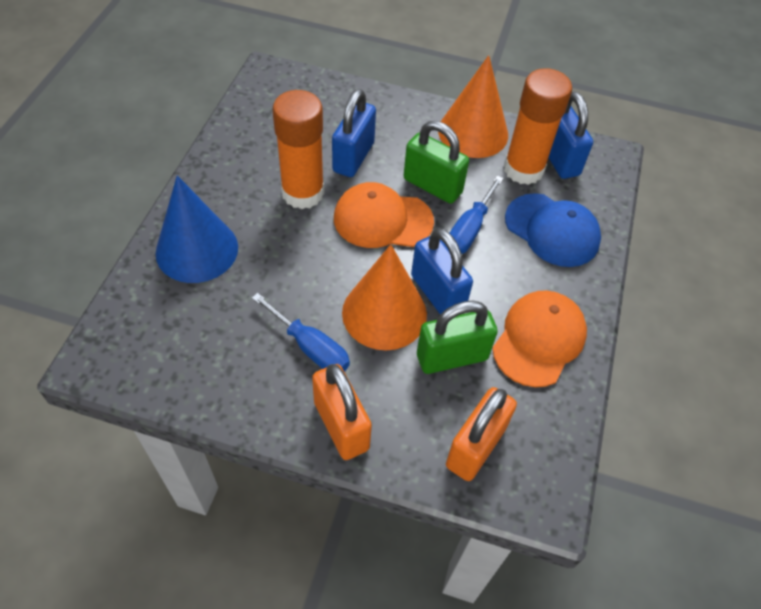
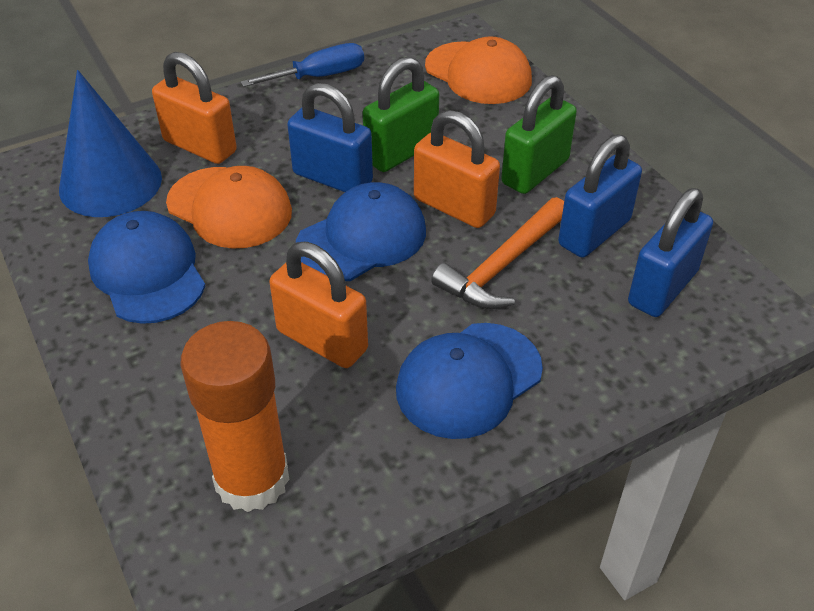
blue cap: [505,193,601,267] = 1 -> [88,211,205,324] [296,182,426,281] [396,323,543,439] = 3
blue screwdriver: [252,293,350,372] [450,176,504,254] = 2 -> [241,43,364,87] = 1
orange cone: [342,244,427,350] [438,55,508,158] = 2 -> none = 0
orange glue stick: [272,90,324,209] [504,68,572,185] = 2 -> [180,321,289,512] = 1
orange hammer: none = 0 -> [431,197,564,309] = 1
orange padlock: [312,364,372,460] [446,387,517,481] = 2 -> [152,52,237,164] [269,242,368,368] [414,110,500,228] = 3

